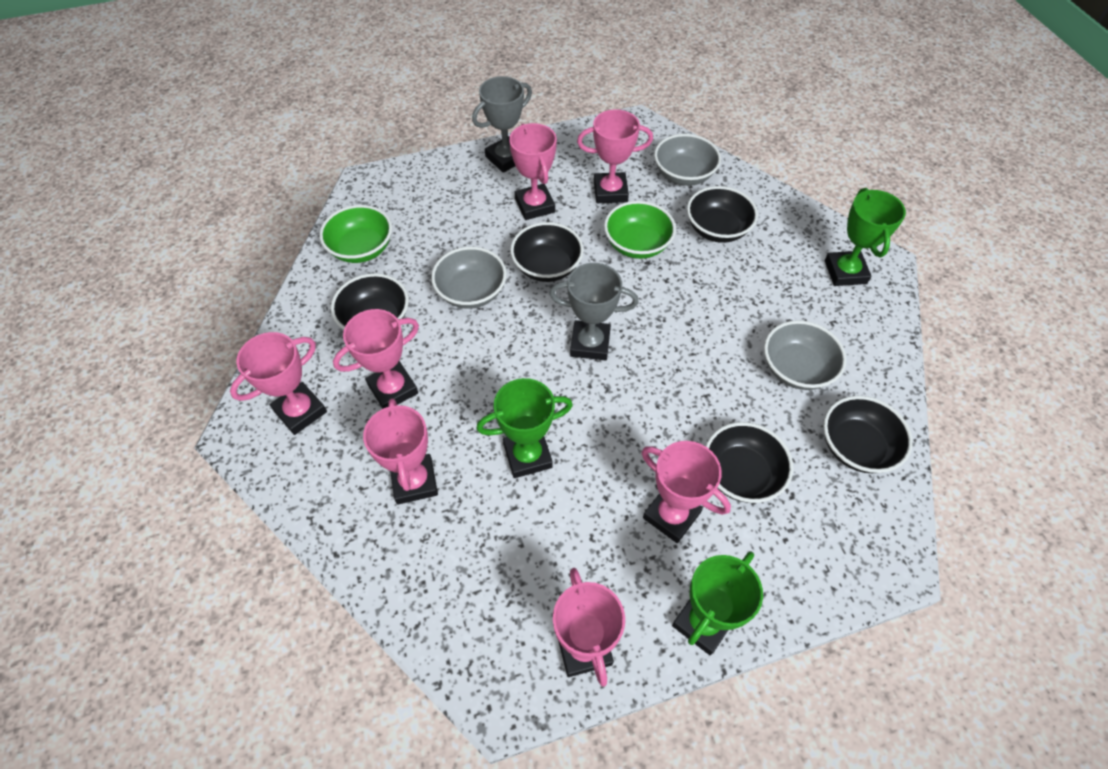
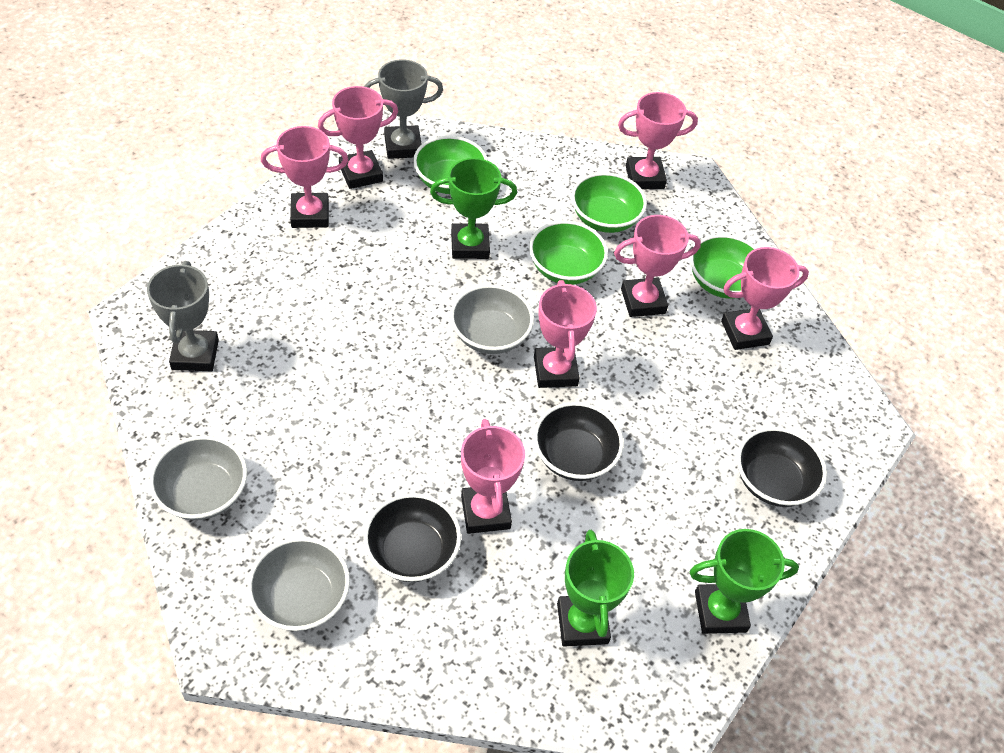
black bowl: [331,273,409,330] [510,222,584,282] [687,186,758,243] [706,422,793,503] [823,396,913,473] = 5 -> [363,493,461,582] [534,402,624,481] [737,427,827,507] = 3
green bowl: [319,205,392,263] [604,201,676,259] = 2 -> [413,136,488,194] [529,221,608,285] [571,172,647,233] [690,234,757,299] = 4

